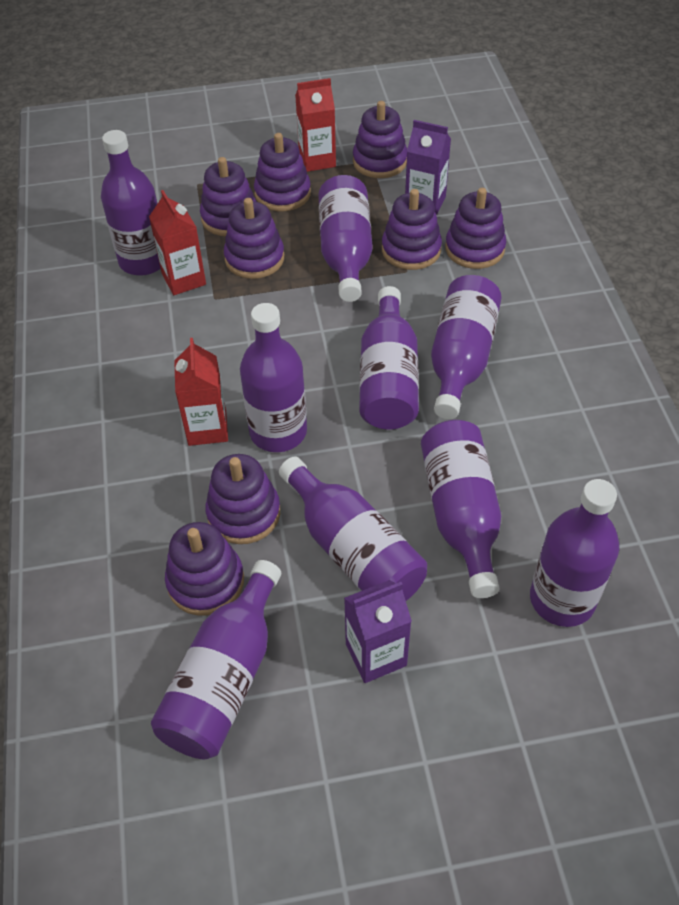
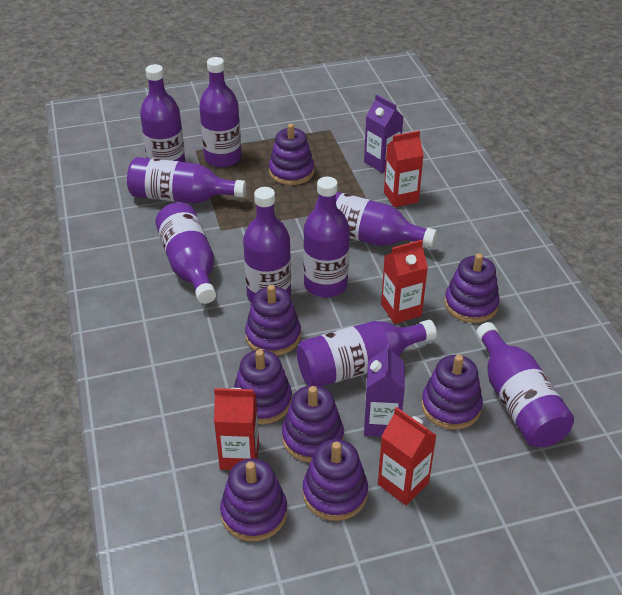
red carton: [149,190,206,295] [174,338,228,446] [295,78,336,172] = 3 -> [214,388,259,470] [378,407,437,505] [381,240,428,324] [384,131,424,207] = 4

